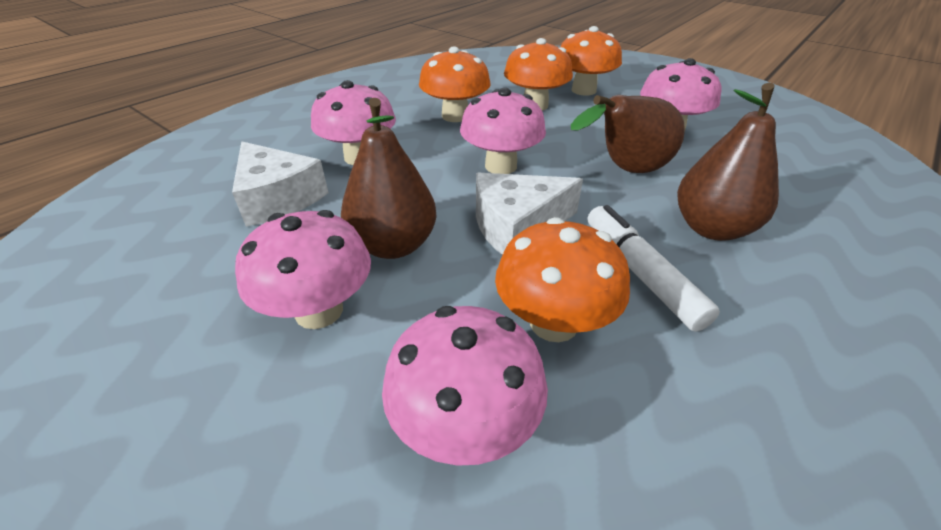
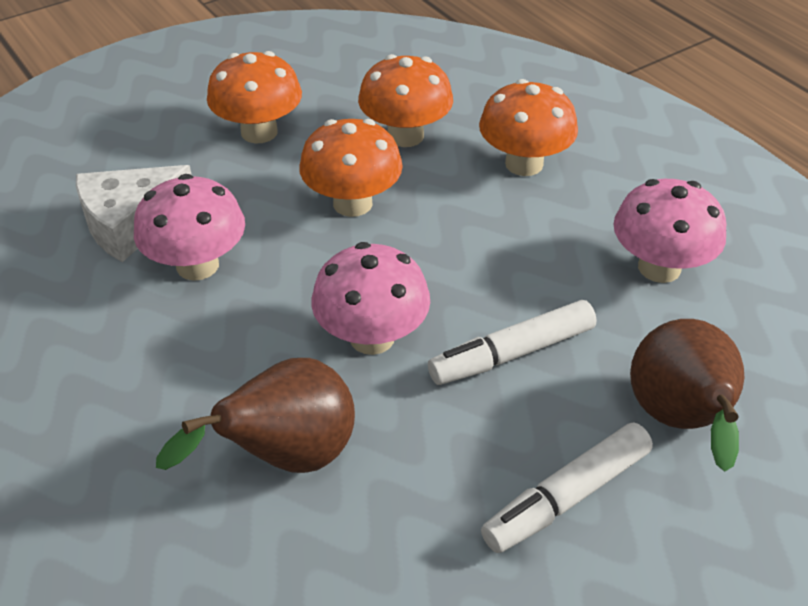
brown pear: [341,98,437,259] [571,95,685,173] [677,83,779,241] = 3 -> [156,358,355,473] [630,319,744,472] = 2
pink mushroom: [235,210,371,329] [311,80,396,165] [382,306,548,466] [460,88,546,174] [640,58,721,129] = 5 -> [134,174,245,281] [311,242,430,355] [613,179,726,283] = 3
white cheese: [232,142,328,227] [476,173,583,255] = 2 -> [76,165,192,262] = 1
white marker: [588,205,720,332] = 1 -> [428,300,596,385] [481,422,653,553] = 2

